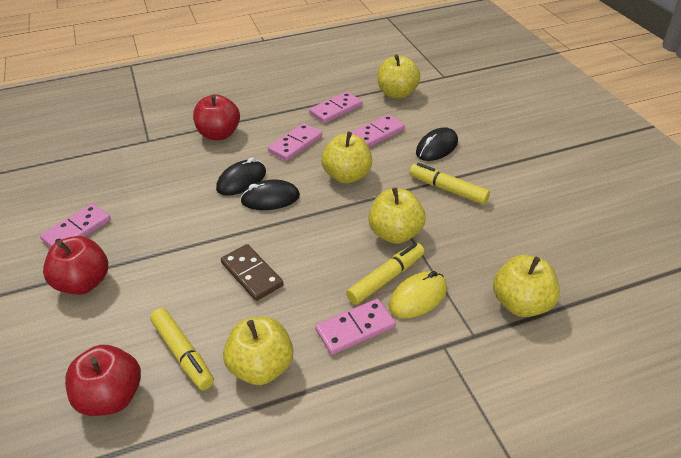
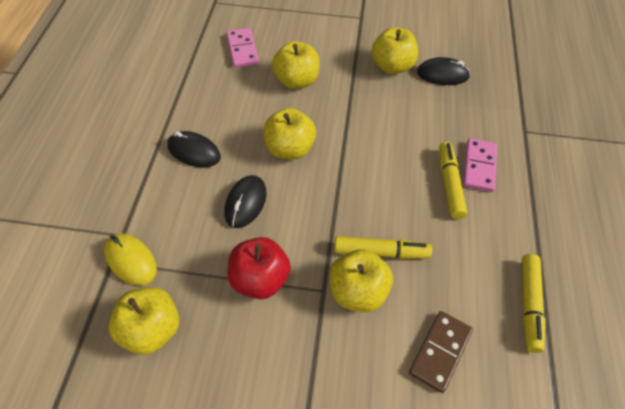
pink domino: [40,204,111,247] [268,123,322,161] [309,92,362,123] [315,299,395,355] [352,114,405,147] = 5 -> [226,28,259,68] [463,138,497,192] = 2
red apple: [43,236,108,295] [65,345,141,416] [193,94,240,140] = 3 -> [227,237,291,299] = 1

